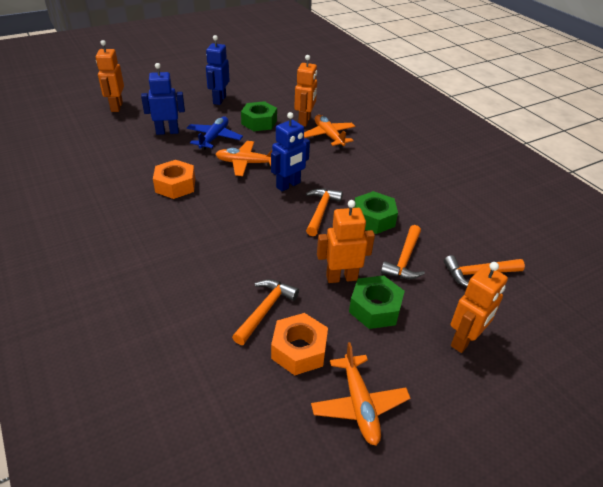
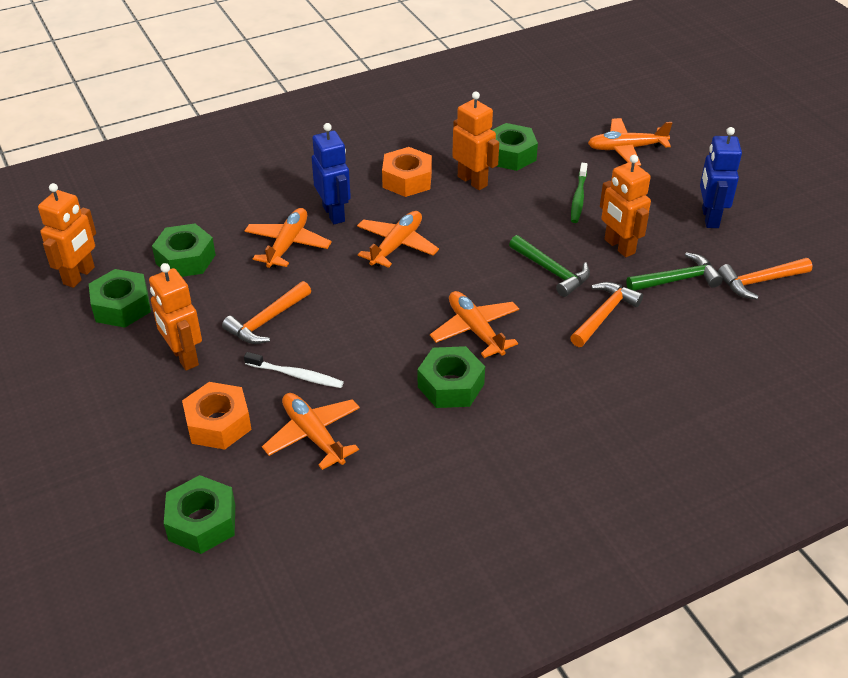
blue plane: [187,117,243,150] = 1 -> none = 0
blue robot: [141,63,185,135] [206,35,230,105] [271,112,310,191] = 3 -> [312,123,351,224] [700,127,742,228] = 2
green hammer: none = 0 -> [509,235,590,297] [626,252,723,291] = 2
green nut: [241,101,277,131] [349,275,405,329] [354,191,398,234] = 3 -> [89,269,151,328] [152,224,216,277] [164,475,235,554] [418,346,485,408] [492,123,538,171] = 5
green toothbrush: none = 0 -> [571,163,588,223] = 1
orange hammer: [232,279,299,345] [306,188,343,236] [381,225,425,279] [444,255,525,287] = 4 -> [222,281,311,344] [570,282,643,347] [718,258,812,300] = 3
orange plane: [215,141,272,176] [304,115,355,148] [311,342,410,446] = 3 -> [244,208,332,268] [262,393,360,470] [357,211,439,268] [430,291,519,358] [588,118,672,166] = 5
white toothbrush: none = 0 -> [244,352,344,388] = 1

